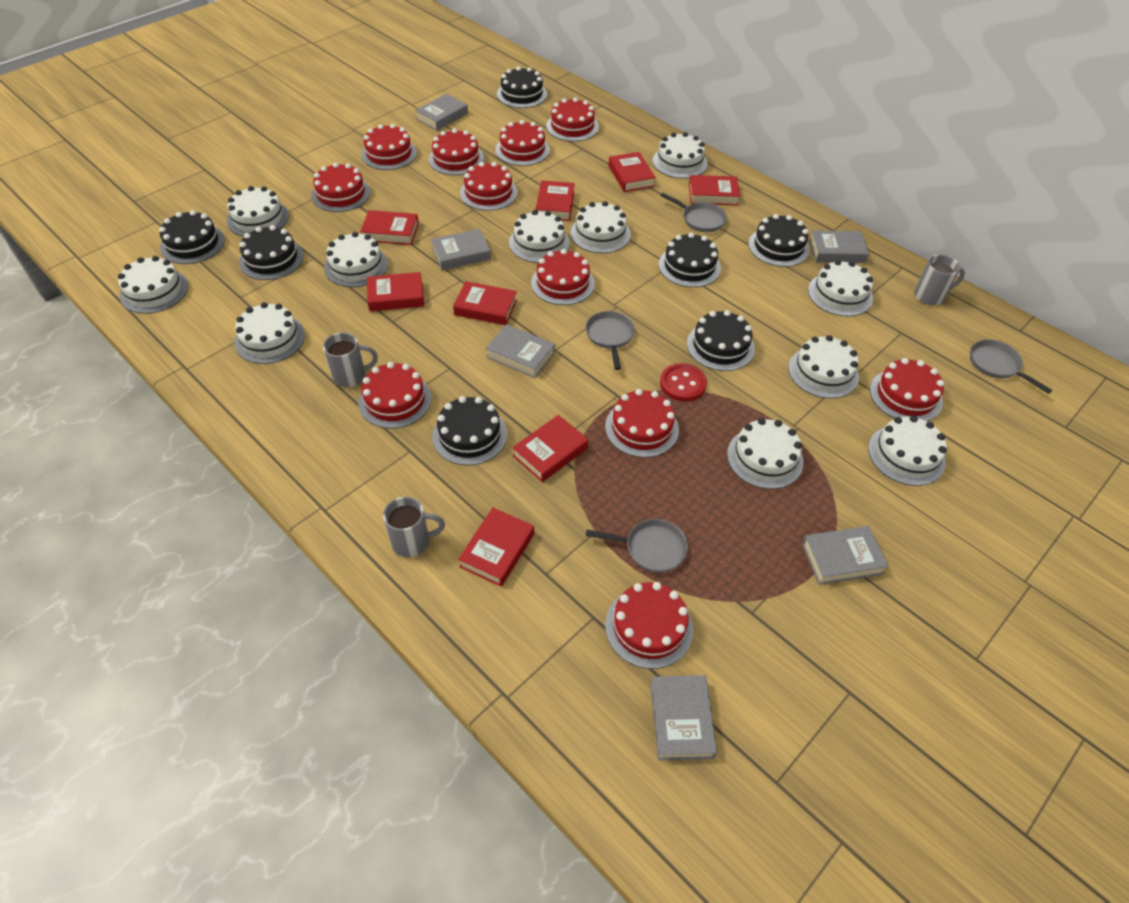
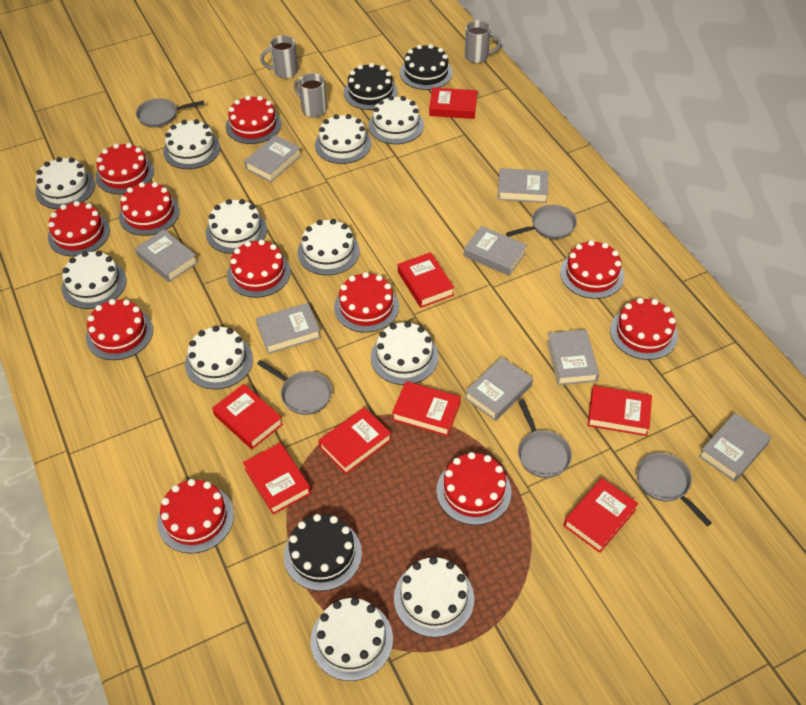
black cake: [159,210,225,264] [239,225,304,280] [432,396,507,466] [497,66,547,108] [659,233,721,287] [687,310,755,371] [748,214,810,267] = 7 -> [284,514,362,591] [344,63,398,110] [400,44,453,90] = 3
grey book: [415,94,468,131] [431,229,491,270] [485,324,555,378] [650,675,717,760] [802,526,889,585] [809,230,869,263] = 6 -> [135,229,198,282] [244,135,301,182] [256,303,321,354] [464,226,527,276] [465,357,533,421] [498,168,548,203] [547,329,599,385] [699,413,771,482] = 8
grey pan: [586,311,635,370] [586,519,688,573] [660,193,727,232] [970,339,1052,394] = 4 -> [136,98,204,127] [257,360,332,415] [506,204,577,239] [518,400,572,478] [636,452,712,526] = 5
red button: [660,363,707,401] = 1 -> none = 0

